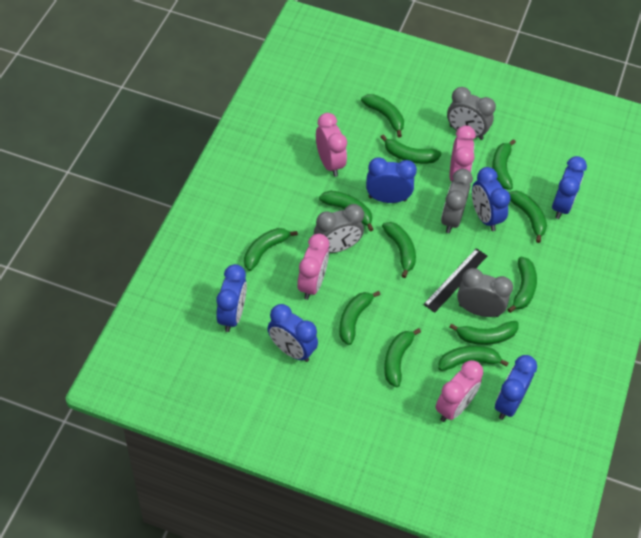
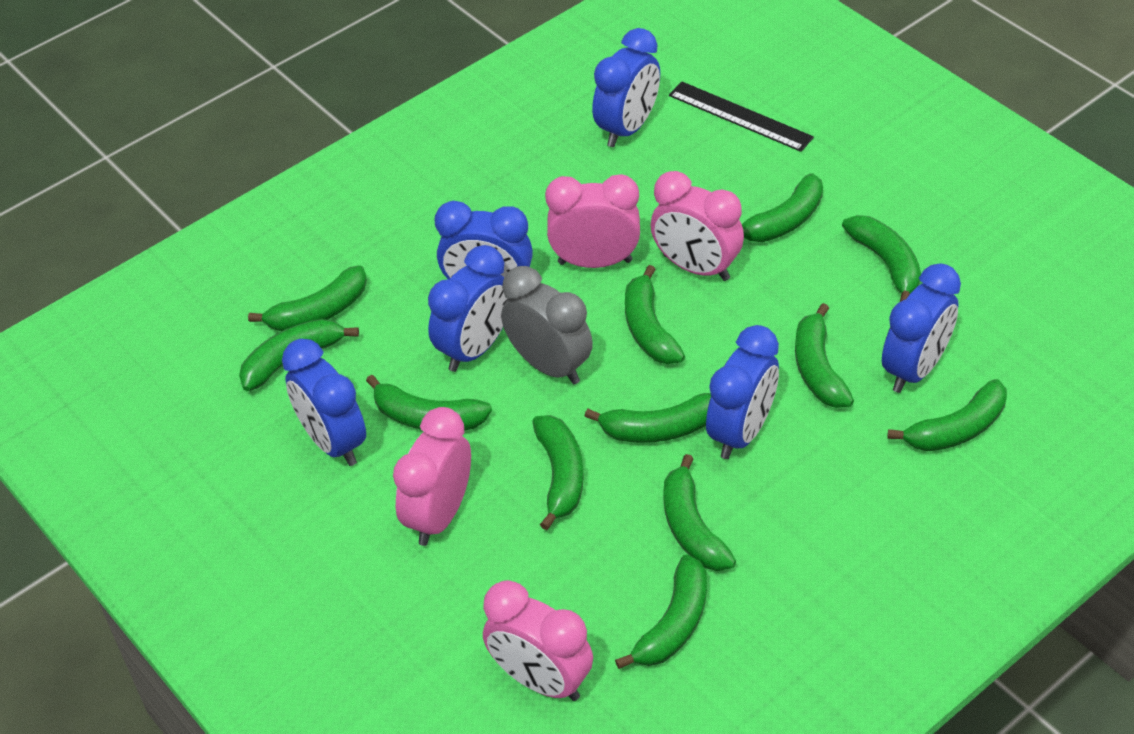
grey clock: [314,204,364,253] [441,169,473,233] [447,87,496,140] [457,268,513,317] = 4 -> [501,266,593,384] = 1

